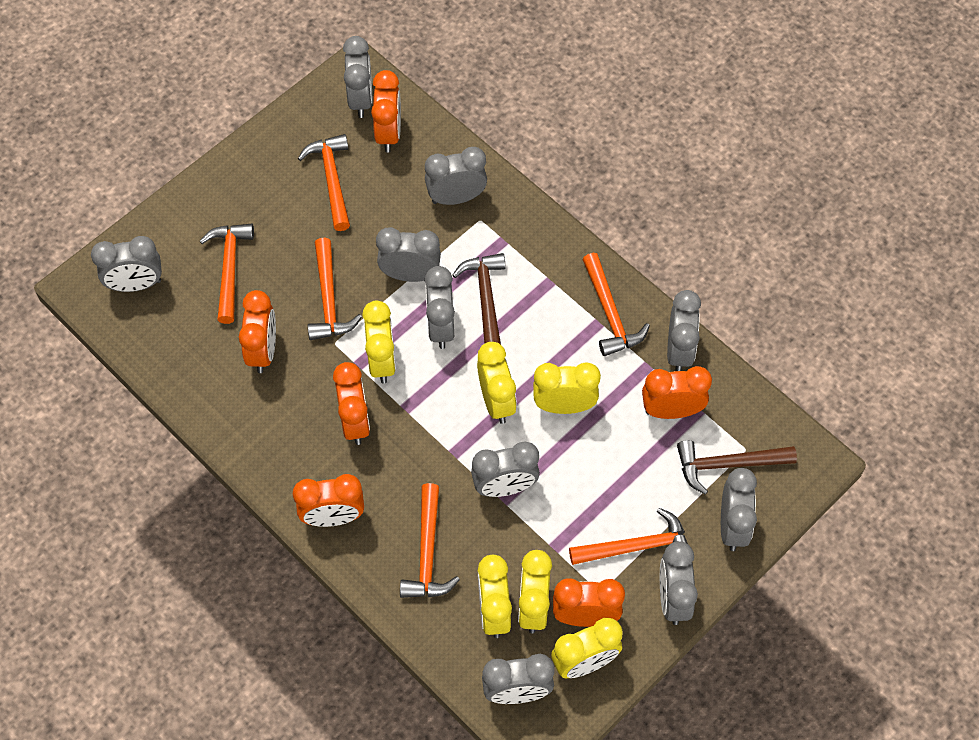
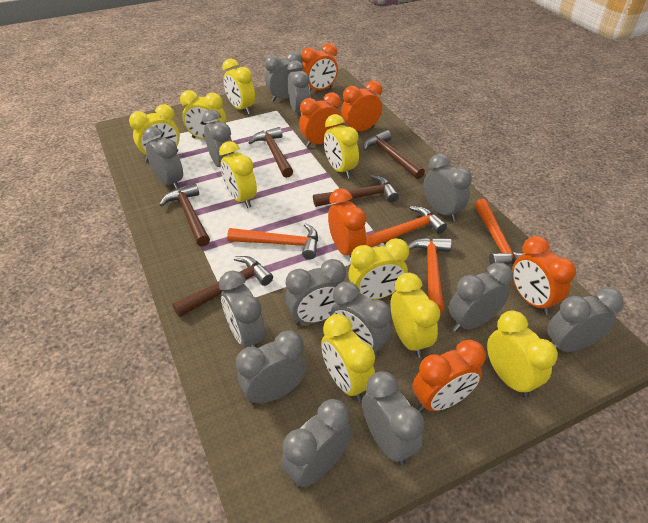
brown hammer: [452,253,505,345] [677,440,797,495] = 2 -> [159,183,210,247] [172,256,273,317] [249,127,293,178] [313,175,399,207] [363,130,425,179] = 5
grey clock: [91,236,162,292] [343,36,372,118] [376,227,441,282] [425,147,487,205] [425,266,455,349] [471,441,540,497] [482,654,555,704] [660,541,698,625] [667,290,701,371] [721,468,757,551] = 10 -> [143,127,183,190] [202,110,235,167] [219,270,265,348] [236,330,307,405] [265,51,302,102] [282,399,352,488] [286,259,346,325] [287,60,310,117] [330,282,392,358] [362,371,424,466] [423,153,472,222] [449,262,513,332] [547,287,624,352] = 13
orange hammer: [200,223,254,324] [298,134,350,231] [308,238,362,340] [400,483,460,598] [569,508,688,565] [582,253,650,356] = 6 -> [227,223,318,259] [366,206,447,247] [408,238,452,313] [475,199,524,265] = 4
yellow clock: [362,301,396,384] [477,342,517,424] [478,555,512,638] [518,550,552,633] [533,362,601,414] [551,618,622,678] = 6 -> [129,104,180,162] [180,90,226,140] [219,141,257,208] [222,59,255,114] [321,314,375,401] [324,114,359,178] [348,238,409,300] [391,273,440,358] [487,311,558,398] = 9

